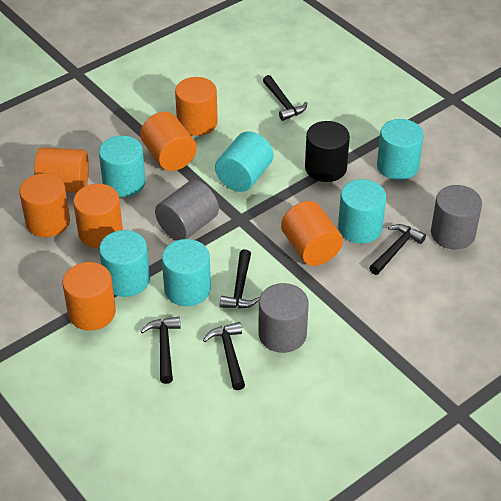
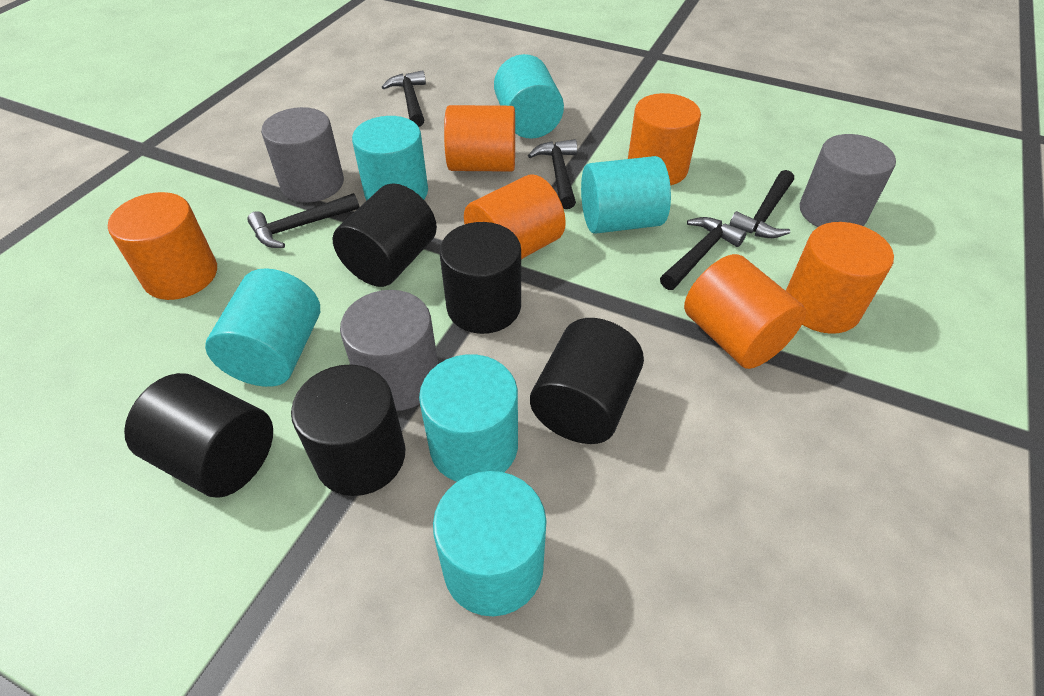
black cylinder: [305,121,350,182] = 1 -> [124,373,273,498] [291,364,405,496] [333,183,437,287] [440,222,521,334] [530,318,644,444] = 5
orange cylinder: [19,173,70,237] [34,148,89,193] [62,262,116,331] [73,184,123,248] [140,112,197,171] [175,77,218,136] [281,201,343,266] = 7 -> [108,192,217,300] [444,105,515,172] [464,174,566,259] [628,93,701,185] [684,254,806,369] [786,222,894,334] = 6

